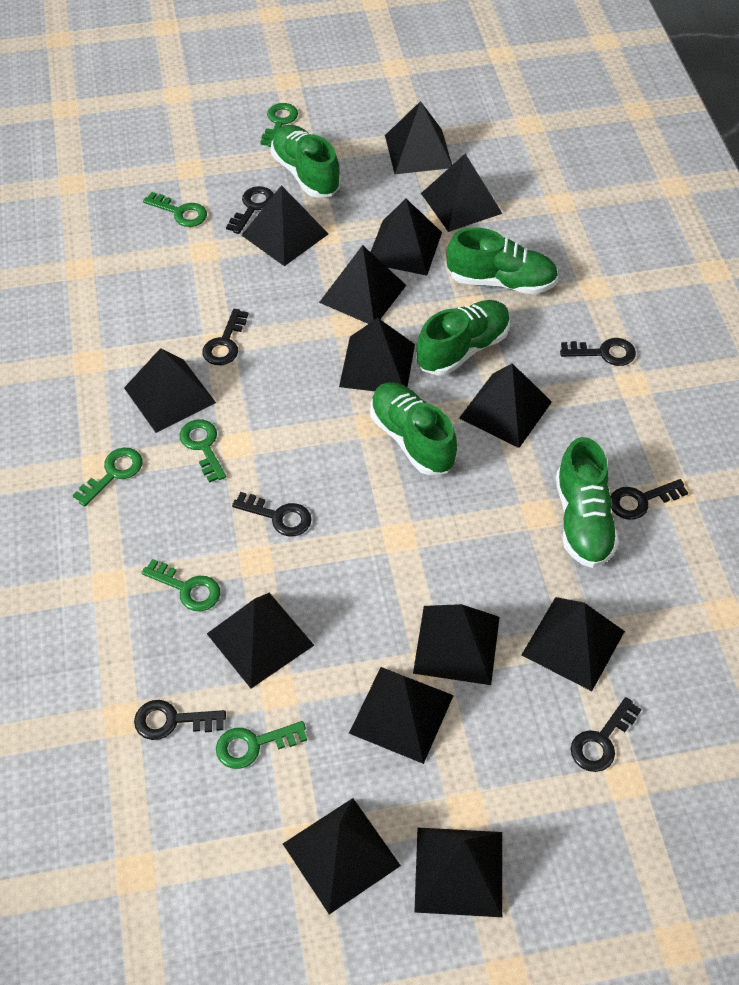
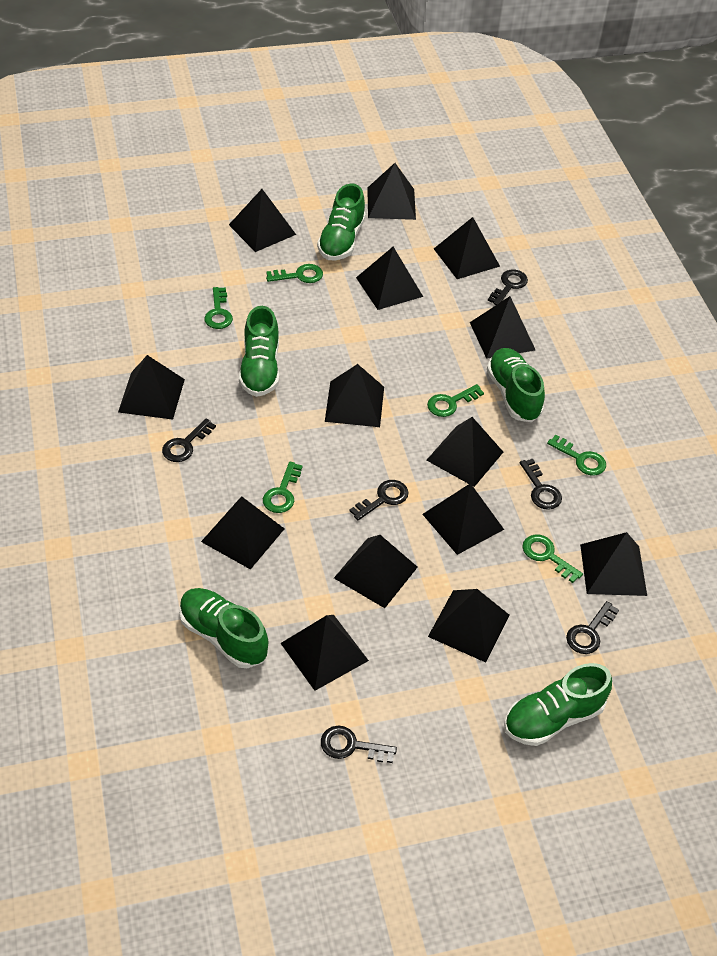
black key: [134,700,226,740] [202,309,249,365] [226,186,274,234] [232,492,312,536] [560,338,636,366] [571,697,642,772] [610,479,688,520] = 7 -> [162,419,216,462] [321,725,397,763] [350,480,409,520] [488,270,528,305] [520,459,562,510] [566,601,619,654] = 6

